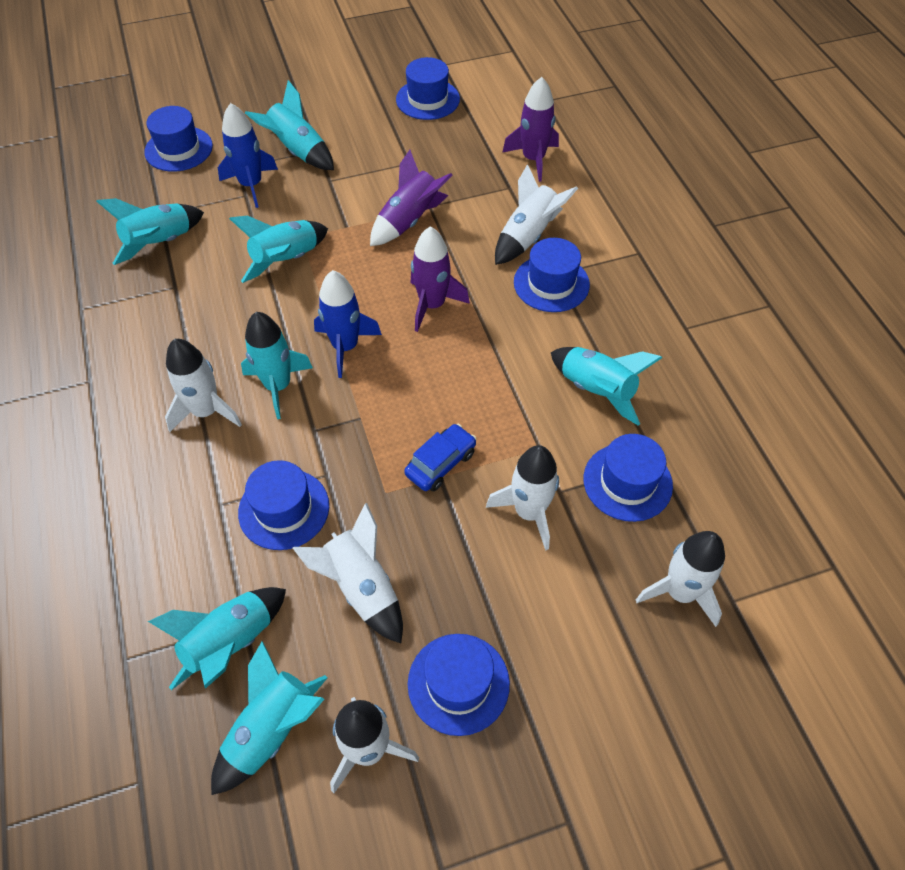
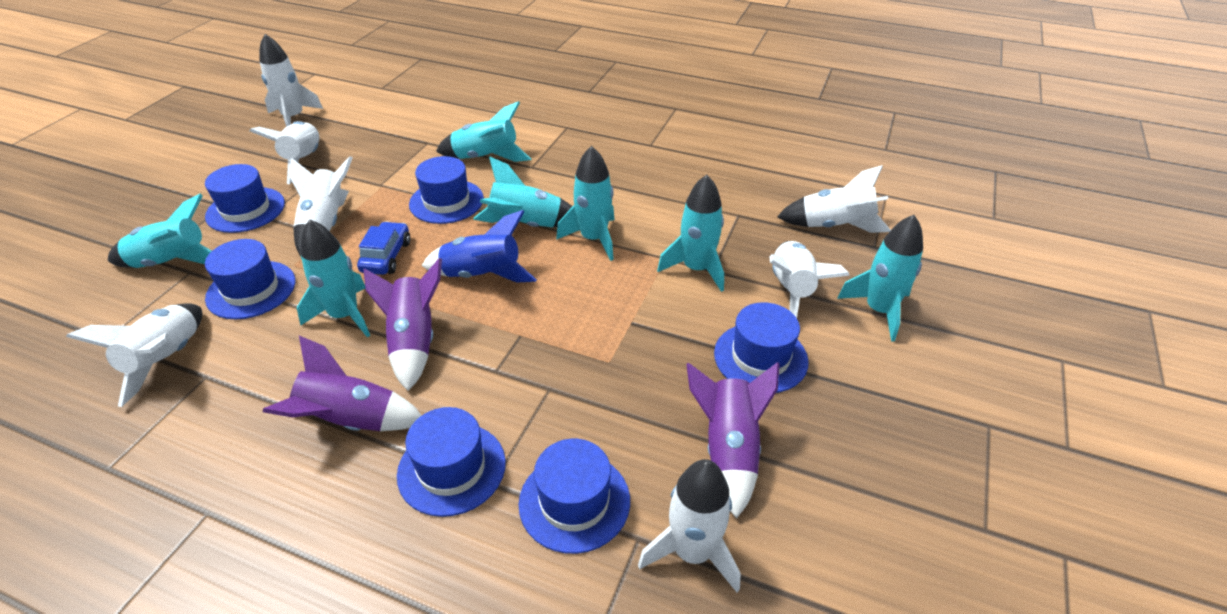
blue rocket: [218,103,278,208] [314,270,382,378] = 2 -> [422,210,537,283] = 1
white rocket: [165,339,242,432] [293,503,403,643] [330,697,419,793] [486,445,559,551] [495,164,578,265] [636,531,725,627] = 6 -> [66,303,202,407] [249,121,319,184] [259,34,323,127] [289,156,353,257] [638,459,741,592] [770,241,850,318] [777,165,891,233] = 7

